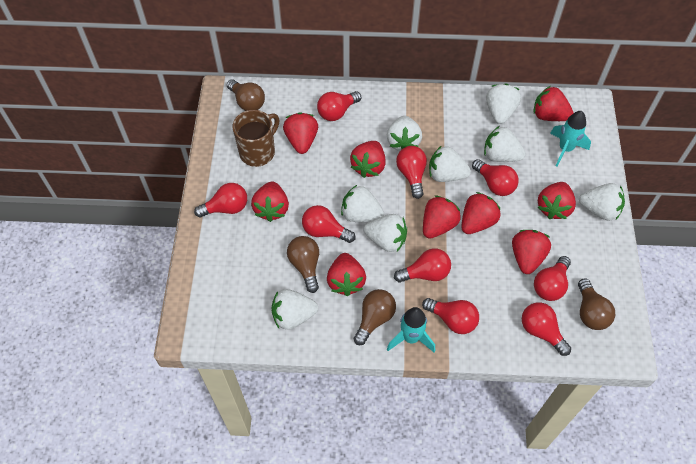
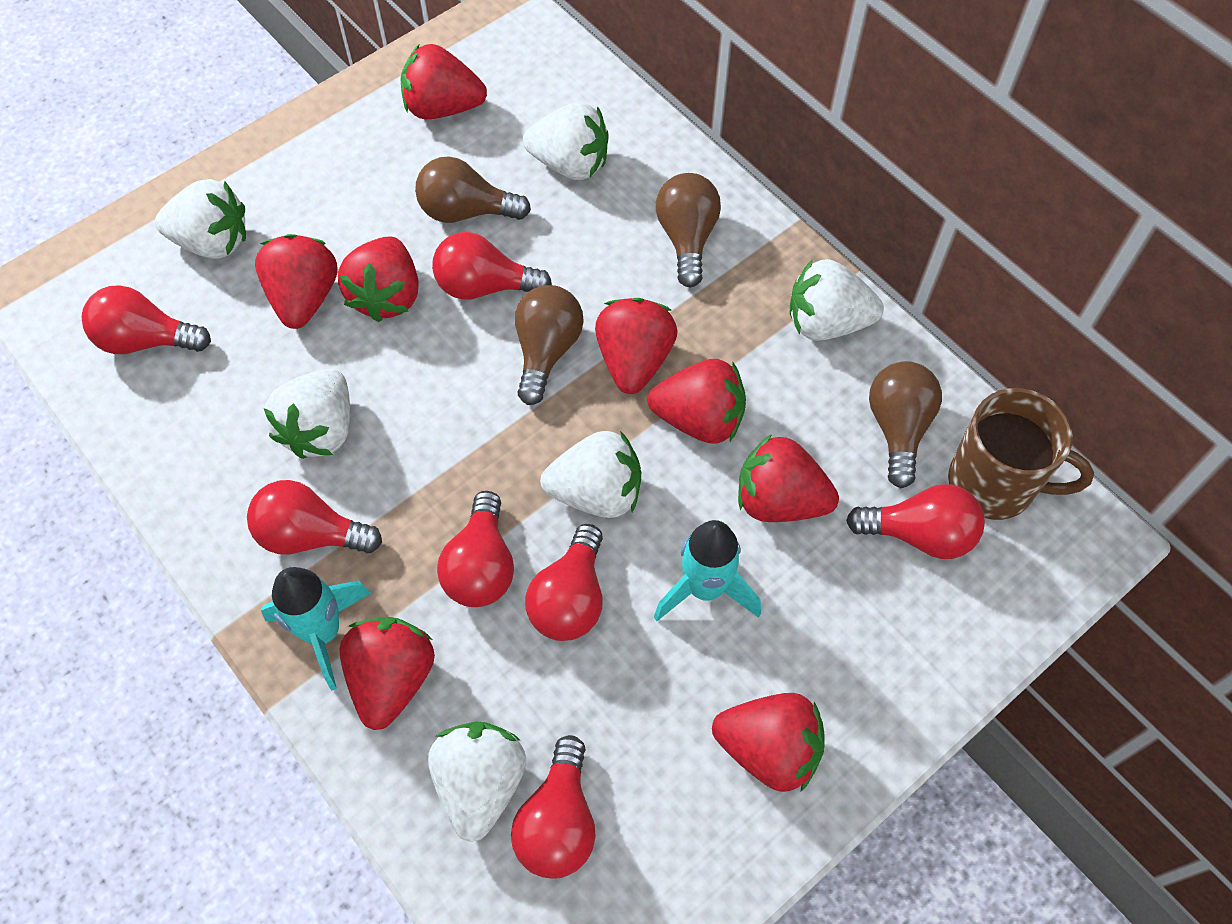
red light bulb: [194,183,247,218] [302,205,356,243] [317,91,361,121] [394,248,451,283] [396,146,427,199] [422,298,479,334] [472,159,519,196] [522,303,571,356] [534,256,571,301] = 9 -> [82,285,211,354] [247,480,382,555] [432,232,552,300] [437,491,514,607] [511,735,596,879] [525,524,603,641] [846,484,985,559] = 7
red strawberry: [251,181,289,222] [283,113,318,154] [327,253,366,296] [350,141,385,178] [423,196,461,239] [461,192,501,234] [512,230,551,274] [534,86,574,121] [537,182,576,219] = 9 -> [255,234,338,329] [338,237,419,322] [339,617,435,730] [400,44,487,119] [595,298,678,394] [648,359,746,444] [712,693,825,792] [738,434,839,522] = 8
white strawberry: [272,289,318,330] [341,185,384,222] [363,214,407,252] [387,116,422,151] [429,146,471,182] [484,126,526,162] [486,84,521,124] [579,183,625,221] = 8 -> [155,179,246,259] [264,369,350,459] [428,722,526,842] [523,103,608,180] [540,431,641,518] [790,259,884,341] = 6

